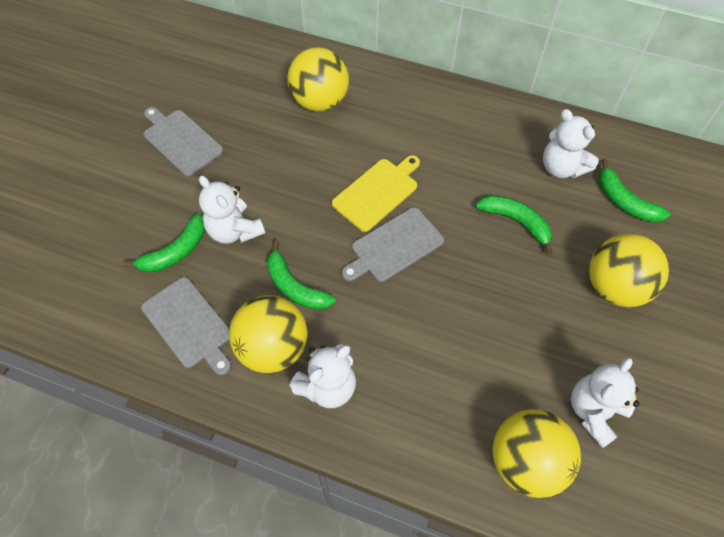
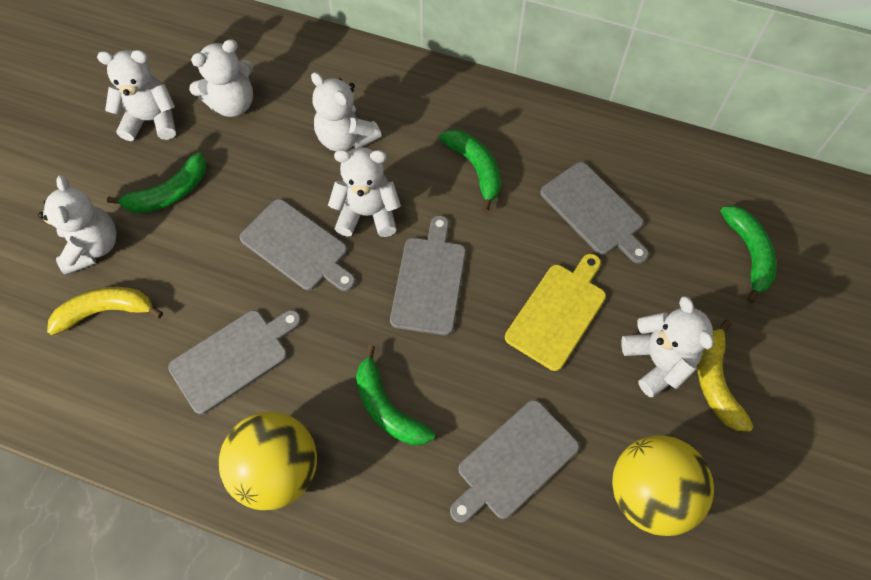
grey cutting board: [141,277,231,375] [144,107,223,176] [342,207,444,282] = 3 -> [168,310,301,414] [240,199,355,291] [390,216,466,335] [450,400,579,523] [540,162,649,264] = 5
white teddy bear: [199,176,265,244] [289,344,356,408] [543,109,599,178] [571,358,639,448] = 4 -> [38,175,116,275] [97,50,176,141] [189,39,253,117] [311,72,382,151] [328,147,401,237] [621,296,714,397] = 6
yellow ball: [229,295,307,373] [287,47,349,112] [492,409,581,498] [589,233,669,307] = 4 -> [219,412,317,510] [612,435,714,536] = 2
yellow banana: none = 0 -> [47,287,163,335] [697,320,754,432] = 2

